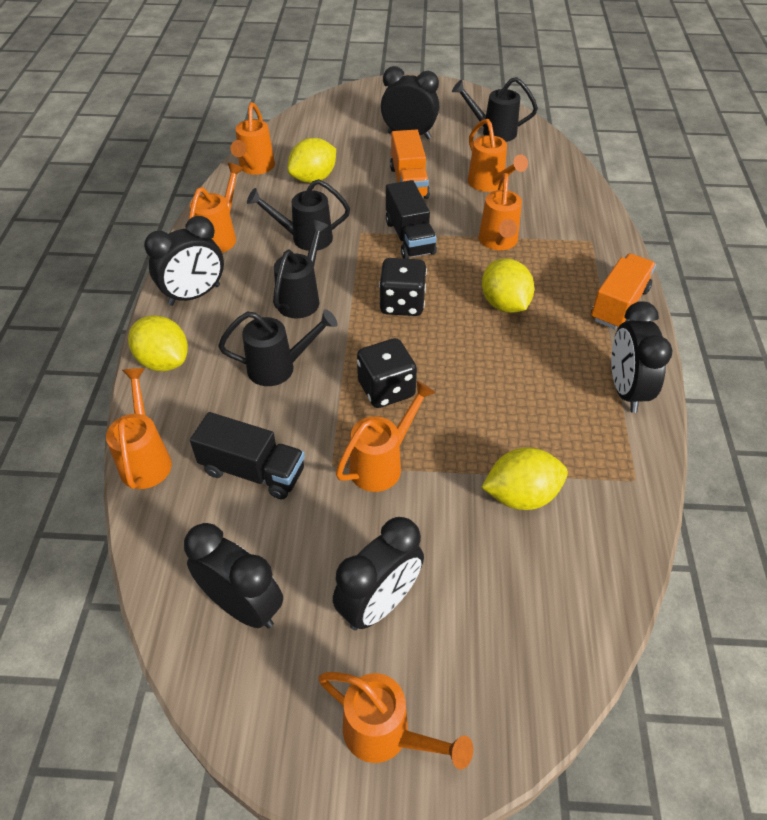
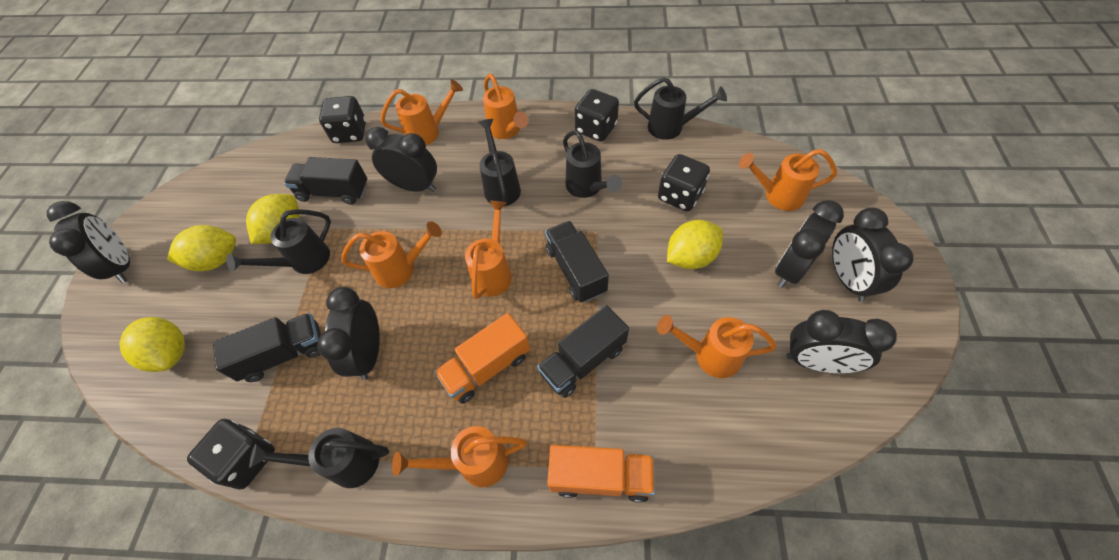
black clock: [144,216,224,306] [184,523,283,628] [333,517,424,630] [381,66,439,139] [611,301,673,413] = 5 -> [47,201,130,283] [317,287,380,380] [365,127,437,192] [775,200,844,288] [786,310,897,373] [832,207,914,302] = 6
black dice: [357,338,417,408] [379,258,427,316] = 2 -> [187,419,275,490] [319,96,366,143] [575,89,619,142] [658,154,710,211] = 4
black truck: [190,412,305,499] [386,180,437,259] = 2 -> [213,313,321,382] [284,157,367,205] [537,305,629,398] [545,221,609,303] = 4
black watering can: [218,309,338,386] [247,179,350,251] [273,220,329,318] [452,77,538,142] = 4 -> [226,209,331,274] [249,428,389,488] [478,119,521,206] [563,130,622,198] [634,77,727,140] = 5

